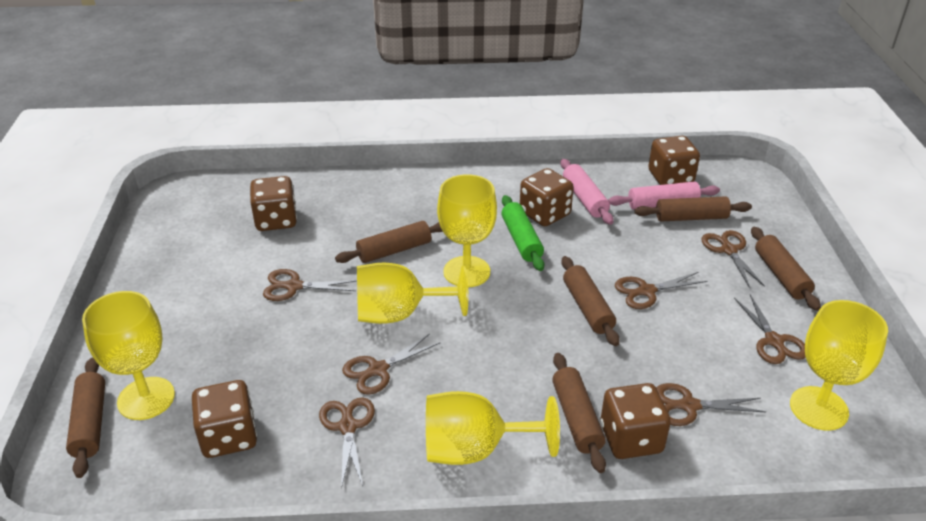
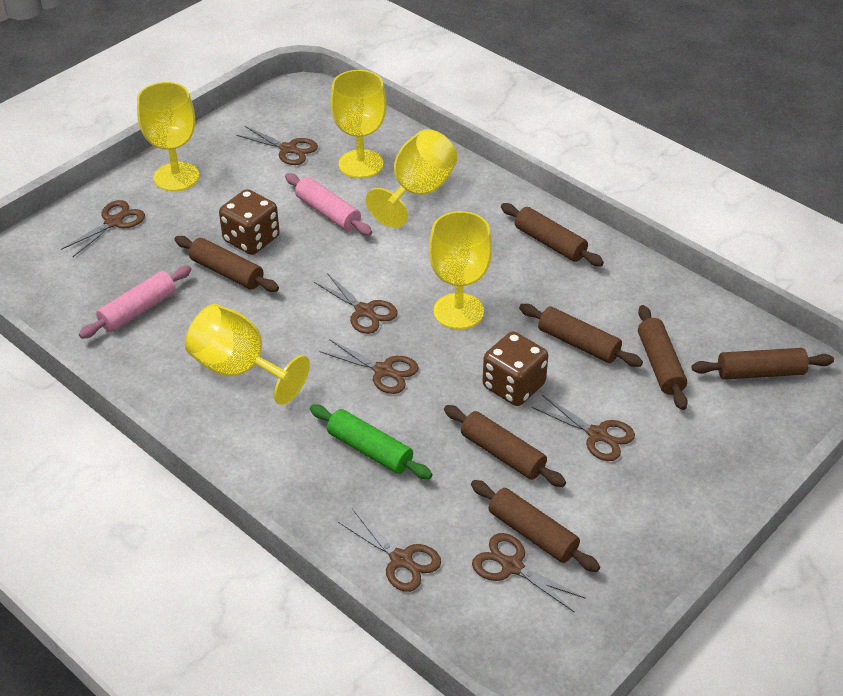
brown dice: [192,380,257,458] [250,176,297,231] [520,168,574,227] [601,383,671,459] [649,136,700,185] = 5 -> [219,189,280,255] [482,331,548,406] = 2
brown rolling pin: [66,358,105,478] [335,221,443,263] [552,353,606,473] [561,256,620,346] [634,196,752,222] [751,227,821,311] = 6 -> [175,236,279,292] [444,405,566,487] [471,480,600,572] [501,203,604,266] [519,304,643,367] [638,305,688,410] [692,348,834,380] = 7

